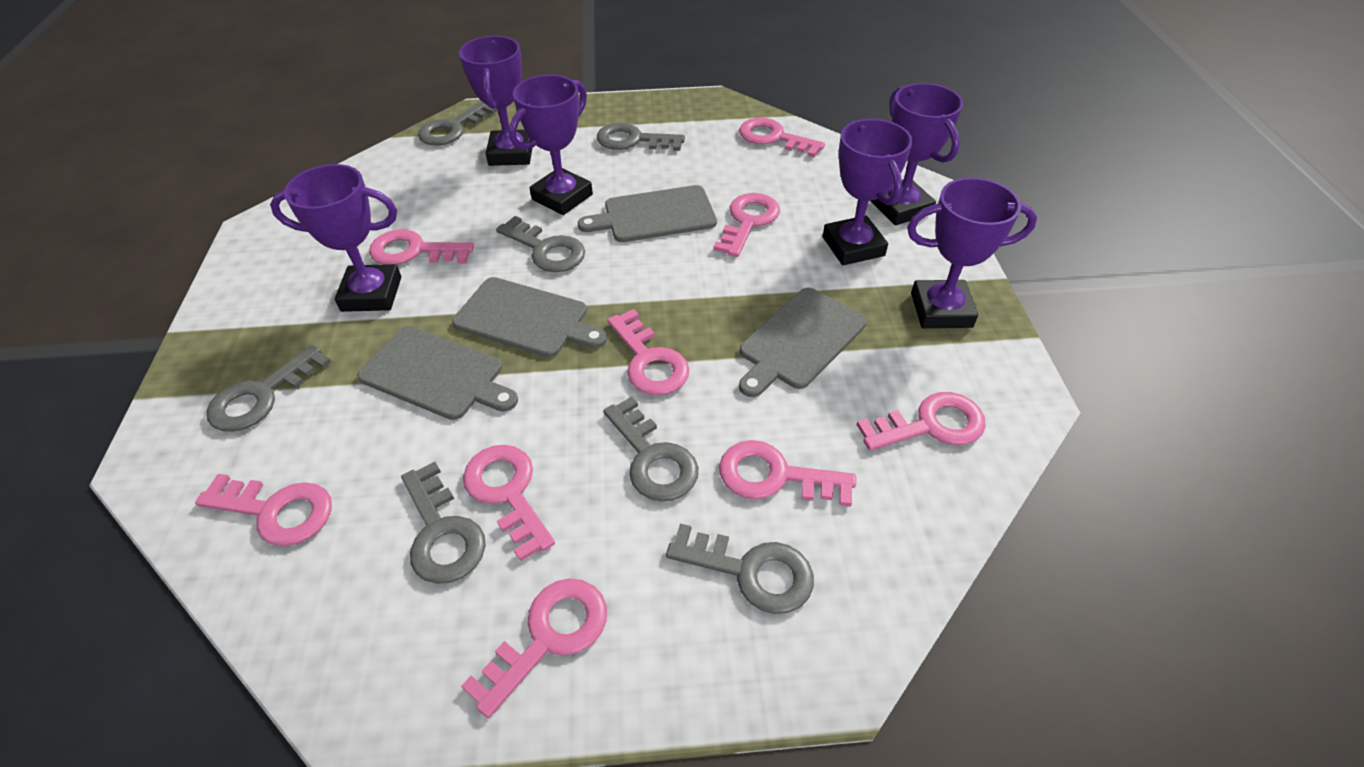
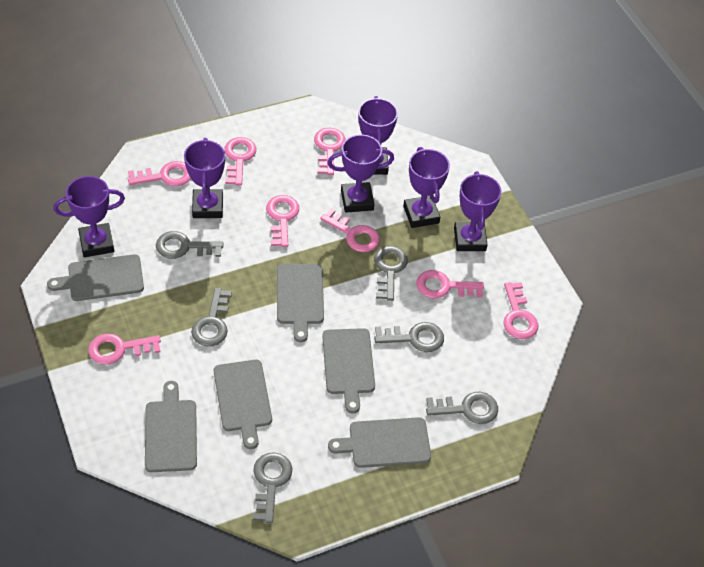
grey cutting board: [357,326,518,420] [452,277,607,357] [578,185,717,242] [739,288,867,397] = 4 -> [47,254,144,301] [145,381,197,472] [214,360,272,449] [277,264,324,342] [322,328,375,414] [328,417,431,468] = 6
grey key: [206,345,331,432] [401,462,486,584] [418,101,497,145] [496,216,585,272] [597,123,685,151] [603,397,698,502] [666,524,814,614] = 7 -> [156,231,223,259] [191,288,232,346] [253,452,292,523] [374,246,408,301] [374,322,444,352] [426,392,498,424] = 6
pink key: [195,474,332,546] [369,229,474,265] [461,578,607,718] [463,445,555,561] [607,309,689,395] [713,193,780,257] [719,440,856,507] [739,118,825,157] [856,392,986,451] = 9 -> [88,333,161,365] [128,161,191,186] [224,137,256,186] [266,195,299,247] [314,127,345,175] [320,208,380,252] [416,270,484,299] [503,282,538,339] = 8

